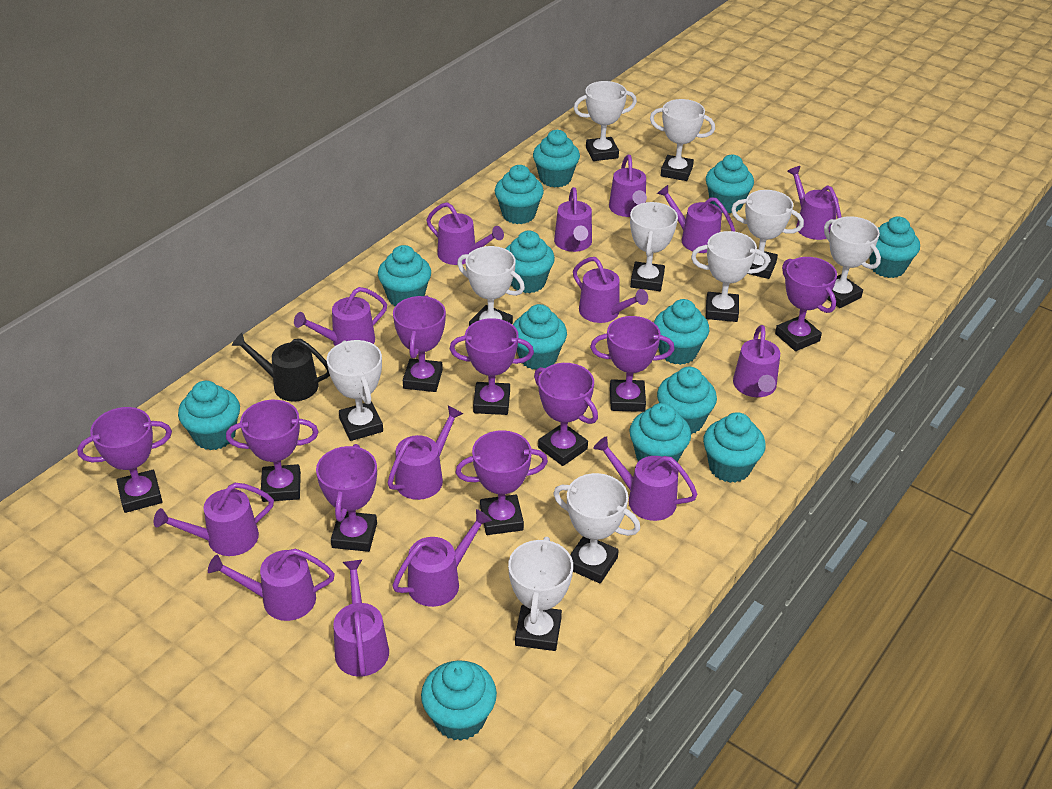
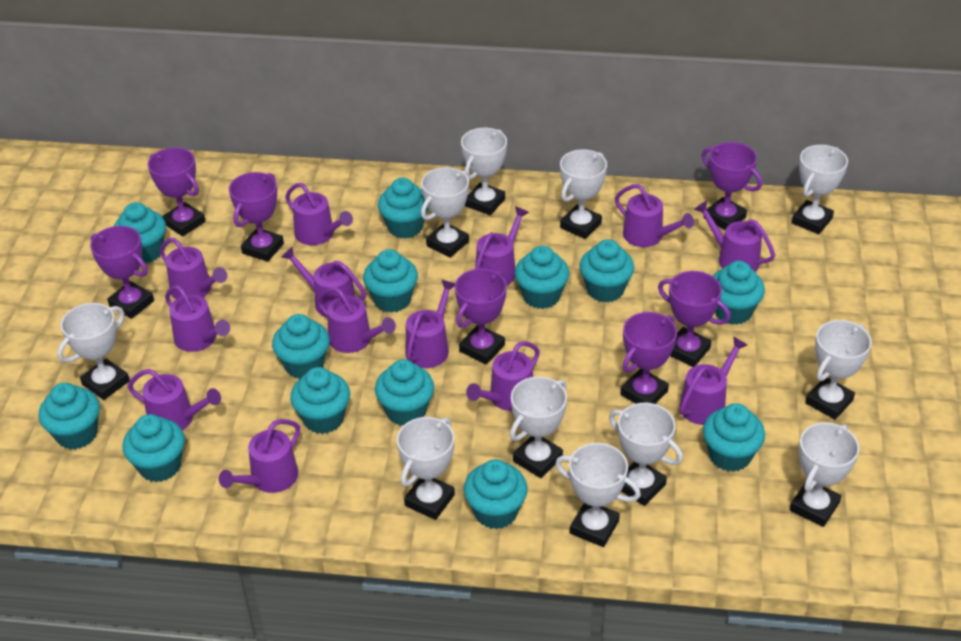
black watering can: [231,333,330,402] = 1 -> none = 0
purple trophy: [77,407,172,513] [226,400,319,502] [316,444,377,552] [393,296,446,392] [450,318,534,415] [456,430,548,535] [534,363,598,466] [590,316,674,412] [775,257,837,351] = 9 -> [90,226,154,319] [148,148,205,236] [229,172,284,262] [455,269,507,364] [620,312,677,404] [658,271,731,367] [702,142,762,230] = 7
purple watering can: [154,483,274,556] [208,549,335,621] [294,287,387,346] [333,560,389,677] [388,406,464,500] [393,509,492,607] [426,202,504,265] [554,187,592,252] [573,257,648,323] [593,436,698,521] [609,155,647,217] [657,185,735,253] [733,325,780,397] [787,166,841,240] = 14 -> [128,369,221,430] [160,238,227,299] [165,285,230,352] [219,419,300,493] [281,247,366,317] [285,183,353,245] [317,287,396,353] [406,280,455,368] [466,341,540,411] [475,206,529,285] [615,184,694,247] [680,337,748,425] [694,201,775,272] = 13
white trophy: [327,340,383,441] [457,246,525,326] [508,537,573,651] [553,473,640,584] [574,81,637,161] [630,202,678,291] [650,99,715,181] [691,231,769,322] [731,190,804,279] [824,216,881,308] = 10 -> [57,303,130,400] [397,417,455,520] [421,167,470,258] [461,128,507,215] [510,376,567,478] [555,443,641,547] [560,149,607,239] [609,403,683,506] [790,423,860,527] [792,145,848,234] [805,320,872,420] = 11

